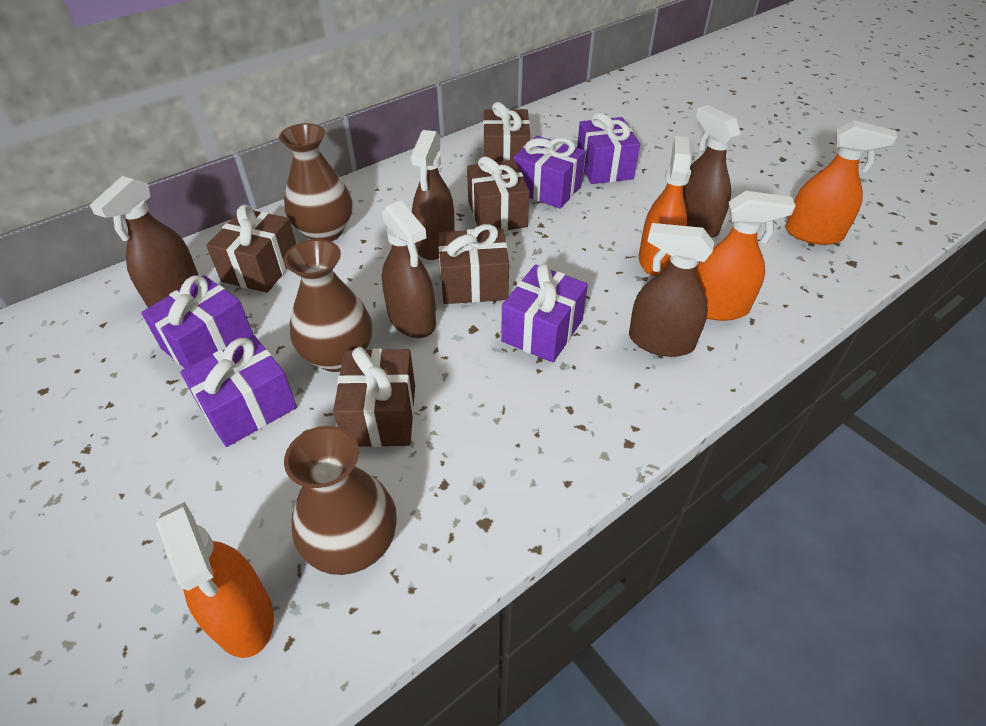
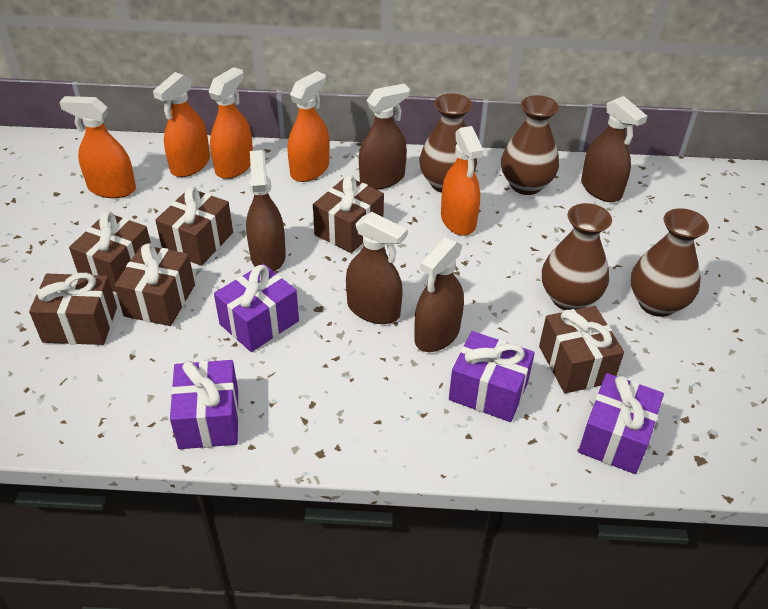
brown gift: [206,205,296,293] [333,347,415,447] [438,224,509,304] [467,156,530,231] [483,102,530,162] = 5 -> [29,273,117,345] [69,212,151,292] [114,243,195,326] [155,187,233,266] [313,175,384,253] [539,306,624,394] = 6
brown vase: [279,123,352,241] [284,239,372,372] [284,426,397,575] = 3 -> [419,94,477,193] [501,95,559,195] [542,203,612,310] [631,208,709,317] = 4
orange spray bottle: [156,502,274,658] [639,136,692,277] [696,191,796,321] [785,120,897,245] = 4 -> [59,96,136,198] [153,72,210,177] [209,67,253,179] [287,71,329,182] [441,126,484,236] = 5
purple gift: [141,275,253,368] [180,335,297,447] [501,264,588,363] [513,136,585,209] [577,112,640,184] = 5 -> [170,360,239,449] [214,264,299,352] [449,331,535,422] [578,373,664,474] = 4

